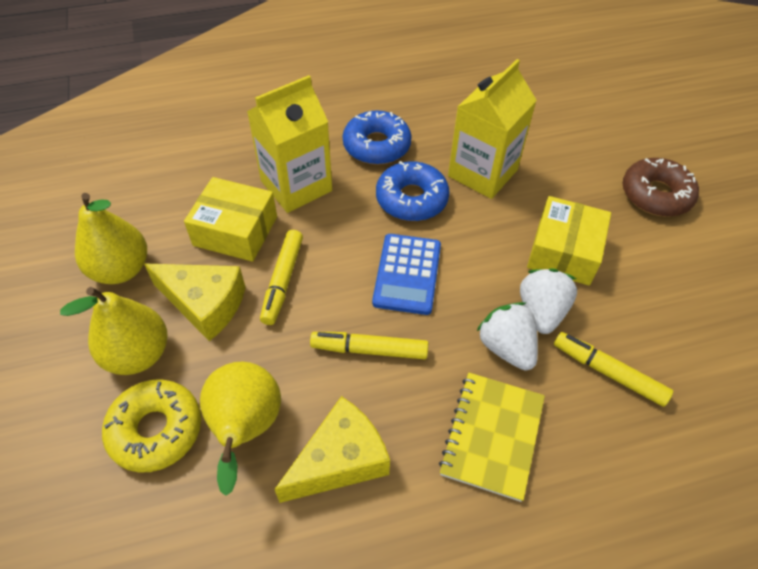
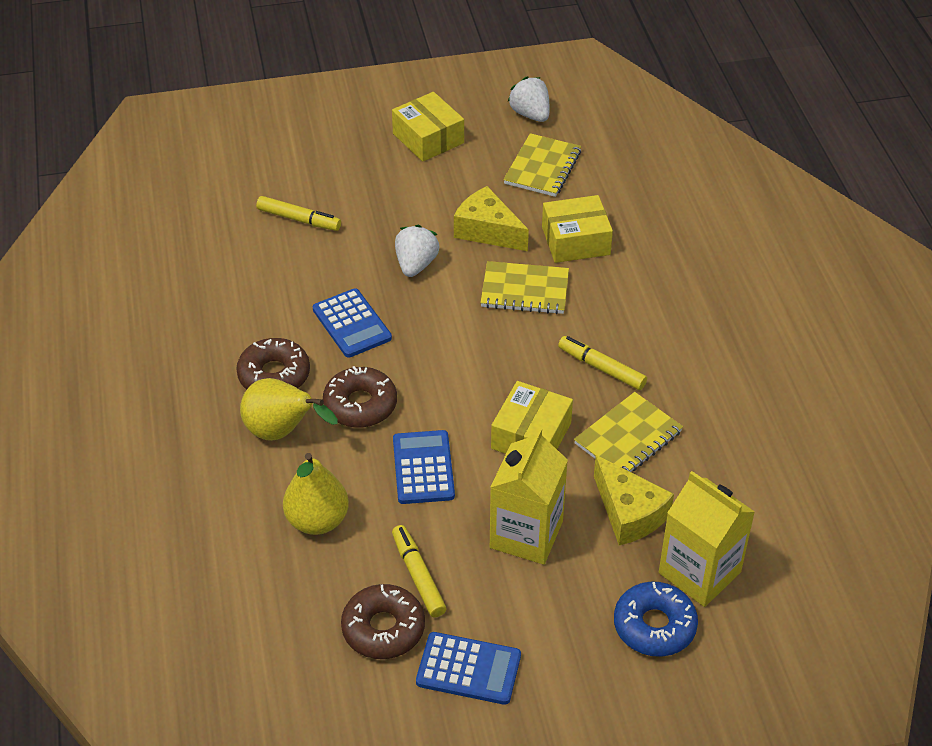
blue calculator: [372,234,441,315] = 1 -> [313,288,392,358] [393,430,455,504] [416,632,521,705] = 3
blue donut: [343,110,412,165] [376,161,450,221] = 2 -> [614,582,698,657] = 1
brown donut: [623,158,699,217] = 1 -> [236,338,310,389] [323,366,397,428] [341,584,425,659] = 3
yellow box: [184,177,277,262] [527,196,611,286] = 2 -> [392,92,464,162] [491,381,573,454] [542,195,613,263] = 3
yellow donut: [102,379,201,473] = 1 -> none = 0
yellow notebook: [439,372,545,502] = 1 -> [480,261,569,314] [503,133,581,197] [574,392,683,472] = 3
yellow pear: [60,287,167,375] [75,193,147,284] [200,362,281,496] = 3 -> [240,378,338,441] [283,453,349,535] = 2

